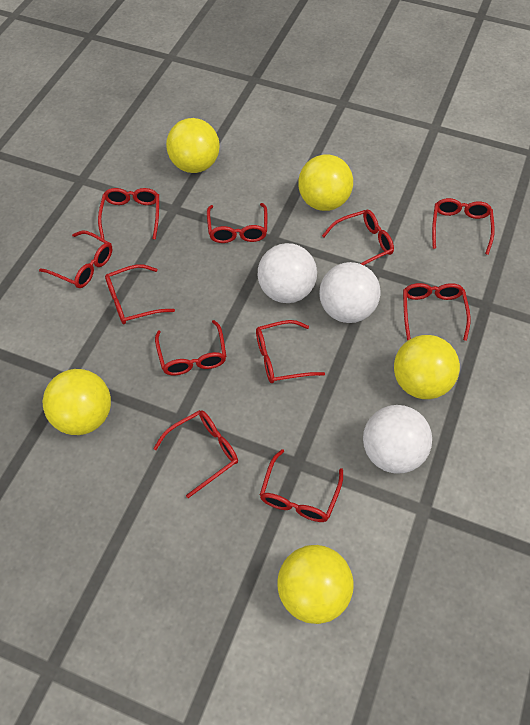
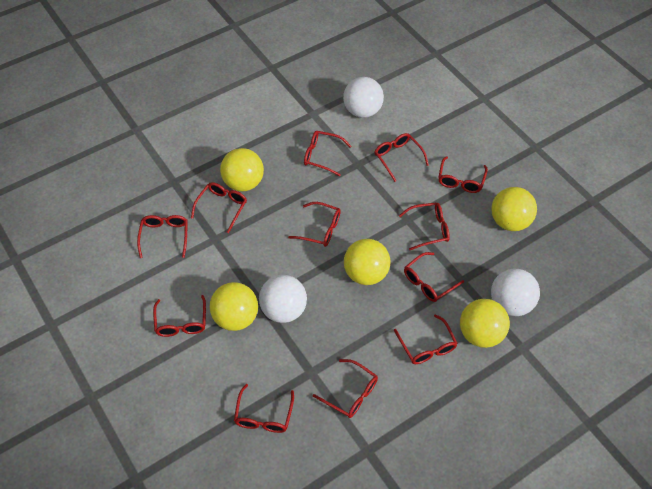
red glasses: [39,230,112,288] [98,188,159,239] [105,264,175,324] [153,410,238,498] [155,320,226,375] [207,203,267,243] [256,320,325,383] [260,449,343,522] [322,210,394,265] [403,283,471,341] [432,198,495,255] = 11 -> [137,215,188,258] [153,295,206,337] [191,182,247,233] [234,384,294,433] [288,202,341,247] [304,131,351,176] [313,359,378,418] [374,133,429,182] [394,314,458,364] [399,203,450,250] [404,252,464,302] [438,156,488,193] = 12

